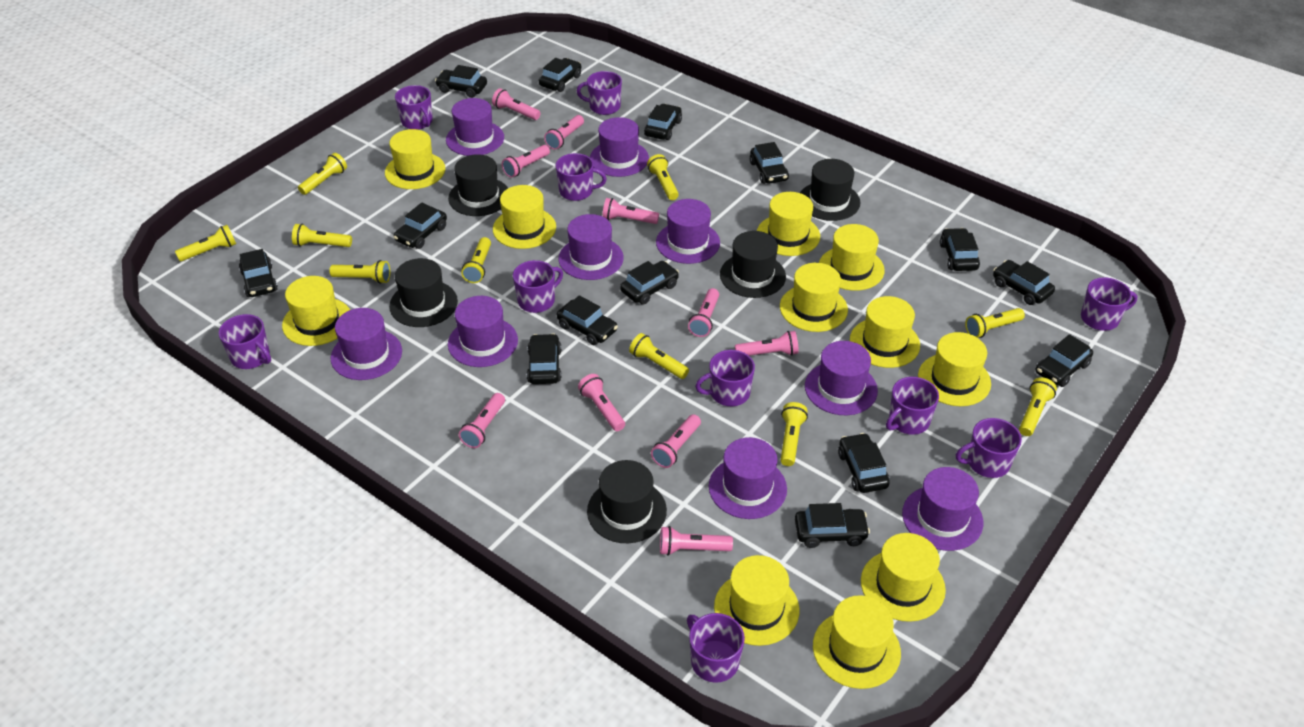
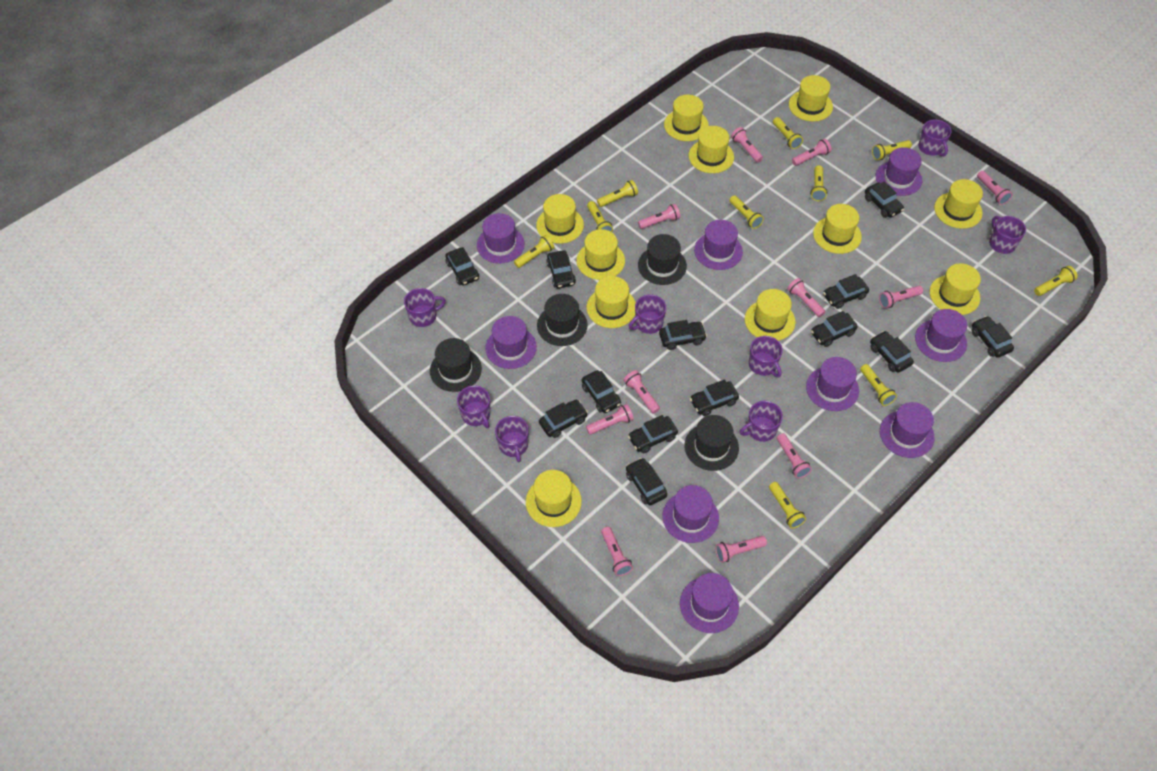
black car: [239,249,278,297] [394,203,447,249] [435,65,487,98] [527,334,562,384] [539,58,581,92] [557,295,618,345] [620,261,679,305] [644,104,682,140] [750,142,789,184] [795,503,870,548] [838,433,889,493] [940,228,980,271] [993,260,1055,305] [1035,334,1093,387] = 14 -> [445,247,479,286] [539,400,588,438] [546,250,576,288] [582,370,621,413] [626,458,667,505] [628,415,678,453] [659,320,707,350] [690,379,739,416] [811,311,858,347] [823,274,869,309] [865,181,904,218] [870,331,914,373] [971,316,1014,358] = 13
black hat: [389,258,458,327] [448,154,508,216] [587,460,667,543] [720,231,786,298] [800,159,860,221] = 5 -> [430,338,482,392] [537,294,588,346] [638,234,687,285] [685,415,739,471] = 4
pink flashlight: [459,393,505,448] [492,88,541,120] [502,145,550,178] [544,115,584,150] [578,374,625,431] [602,198,659,224] [651,414,701,468] [660,526,733,556] [688,288,719,337] [735,331,799,356] = 10 -> [586,404,634,435] [601,527,633,576] [624,370,660,414] [638,204,680,229] [715,536,767,563] [731,127,763,163] [777,433,812,478] [787,278,825,317] [792,139,831,166] [879,286,923,308] [977,171,1012,205] = 11
purple mug: [219,314,271,369] [395,85,433,130] [513,260,563,313] [556,153,607,201] [577,71,622,115] [687,613,745,683] [695,350,755,406] [886,377,939,435] [956,418,1022,478] [1081,277,1138,331] = 10 -> [404,288,446,327] [457,385,490,428] [495,416,529,462] [629,295,666,334] [740,401,783,442] [749,336,783,377] [918,120,951,157] [989,216,1026,254] = 8

